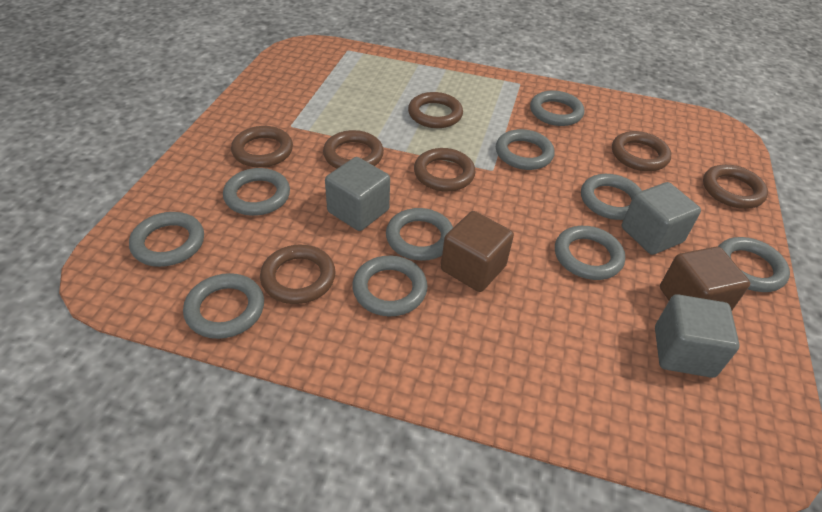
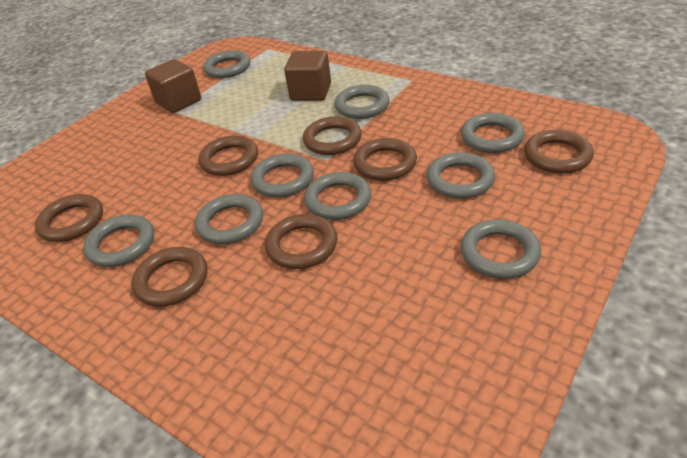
grey cube: [325,157,390,231] [622,182,701,255] [655,294,740,378] = 3 -> none = 0
grey ring: [129,212,204,267] [183,273,264,339] [223,168,290,216] [352,256,428,316] [386,208,453,261] [496,129,554,170] [530,90,584,126] [555,226,625,280] [581,174,642,220] [718,237,790,292] = 10 -> [83,215,154,267] [195,194,263,244] [203,50,250,78] [251,154,314,198] [304,172,371,220] [335,85,390,119] [426,152,495,199] [460,219,541,279] [461,113,525,153] = 9

